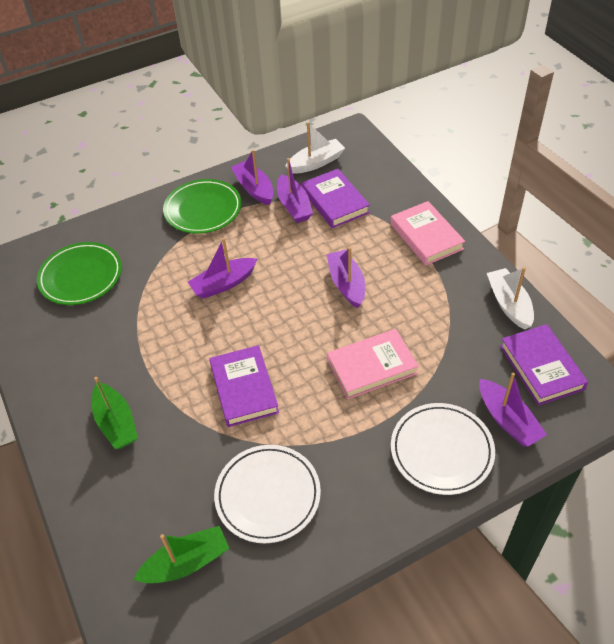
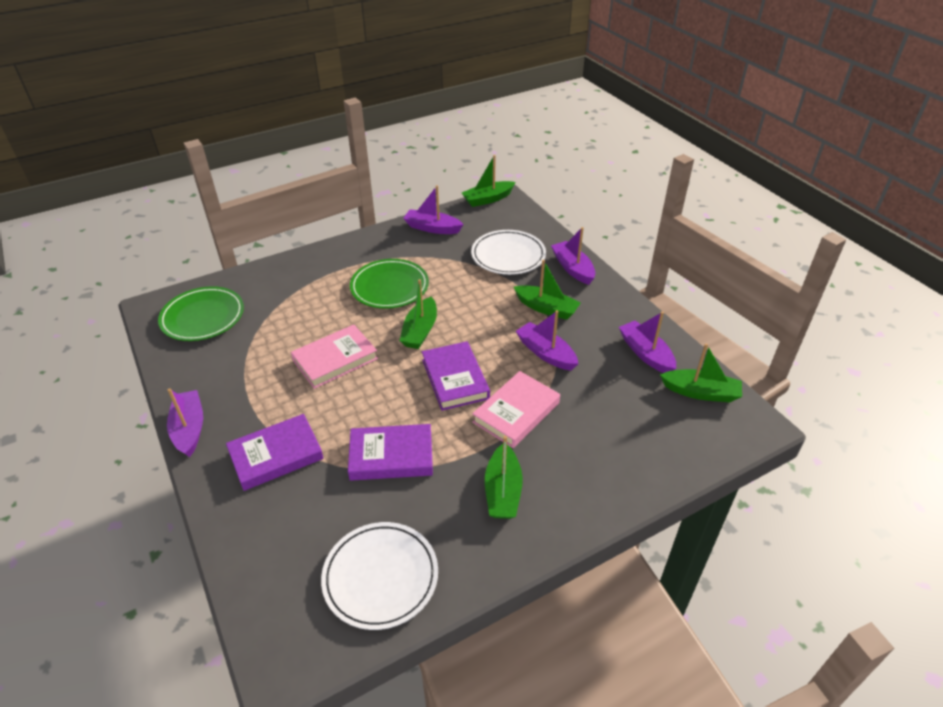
green boat: [92,377,138,449] [133,526,230,583] = 2 -> [399,279,437,349] [462,155,515,207] [485,436,523,519] [514,260,581,320] [660,343,742,402] = 5
white boat: [286,122,345,174] [487,267,534,330] = 2 -> none = 0

